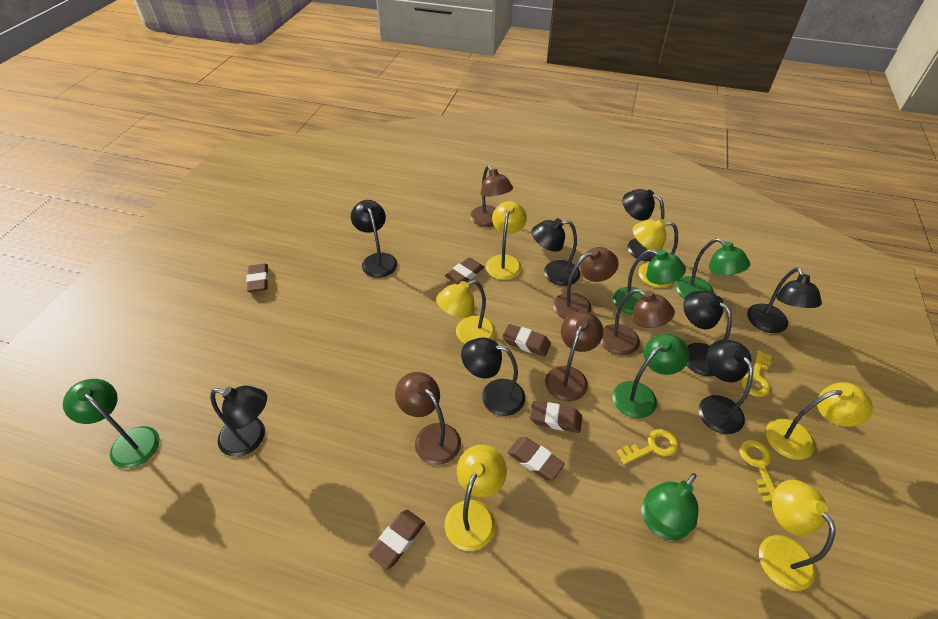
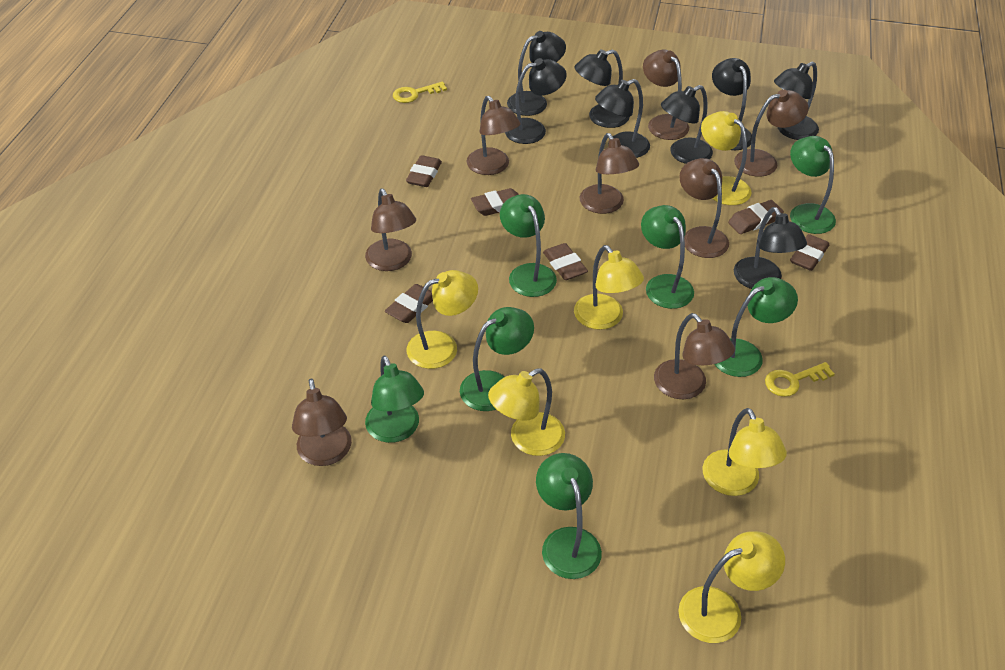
brown lamp: [395,372,461,465] [470,165,513,227] [545,311,603,401] [553,247,619,319] [600,289,675,356] = 5 -> [292,378,352,466] [365,189,416,271] [467,96,521,175] [580,133,639,214] [643,50,689,140] [654,313,735,399] [679,158,729,258] [734,89,809,177] = 8
green lamp: [63,379,160,468] [613,249,686,315] [613,334,689,418] [641,473,698,541] [675,238,750,299] = 5 -> [365,356,424,443] [460,307,534,411] [500,194,557,297] [536,453,602,579] [641,205,694,309] [714,277,798,377] [790,136,836,234] = 7
yellow key: [616,429,679,465] [739,439,776,502] [741,350,772,397] = 3 -> [393,82,447,103] [765,362,835,397] = 2

